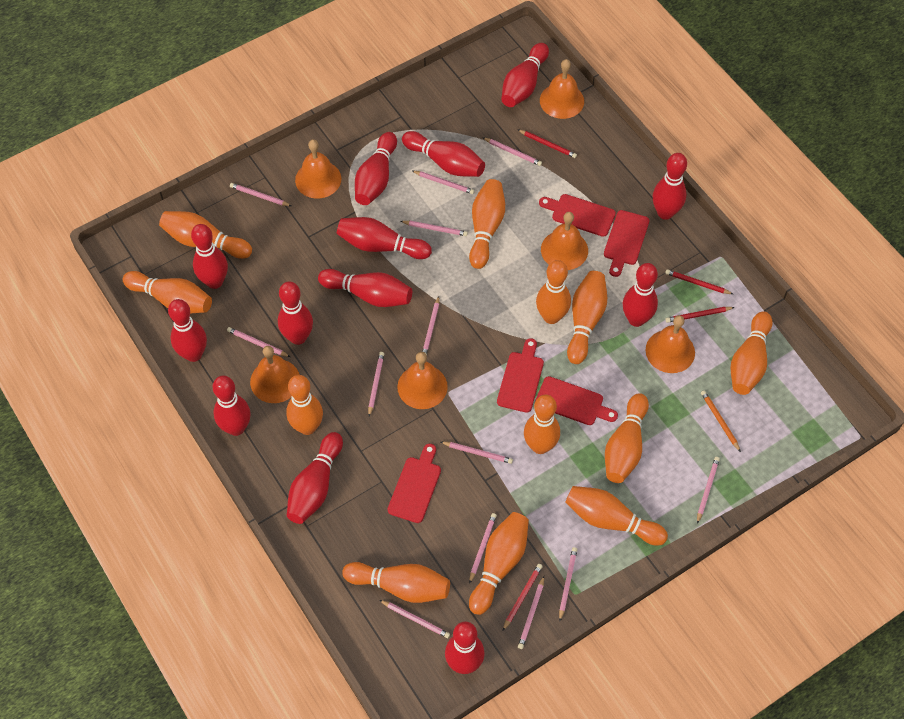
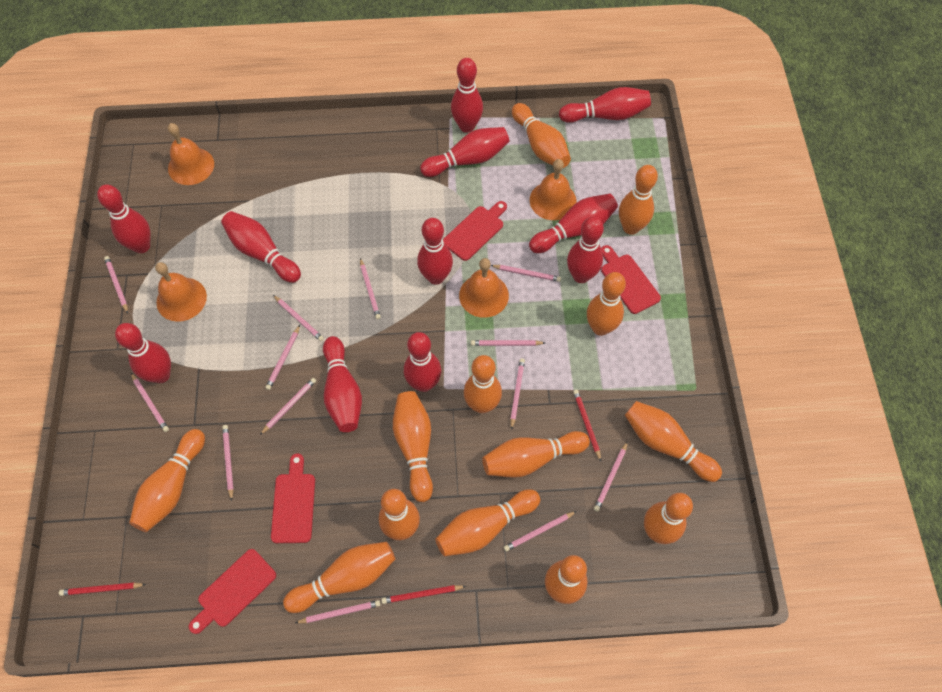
orange bell: [250,346,300,403] [295,139,341,199] [397,352,448,409] [540,59,584,119] [541,212,588,270] [645,315,695,373] = 6 -> [155,262,207,322] [168,123,214,185] [459,258,509,318] [530,159,577,220] = 4
orange bowling pin: [123,271,212,314] [159,211,252,259] [286,375,323,435] [342,562,450,603] [469,179,505,269] [469,512,529,615] [524,395,560,454] [536,260,571,324] [565,486,668,546] [567,271,607,364] [605,393,649,483] [731,312,773,395] = 12 -> [129,429,205,532] [283,541,395,613] [379,489,420,540] [393,391,433,502] [435,489,540,556] [464,355,502,413] [482,431,590,478] [512,103,571,168] [545,555,587,604] [587,272,626,336] [619,165,658,235] [625,401,722,482] [644,493,693,544] = 13
orange pencil: [701,390,741,452] = 1 -> none = 0
red bowling pin: [168,299,207,362] [191,224,228,289] [213,376,250,436] [278,282,313,345] [287,432,343,524] [318,269,412,307] [337,217,432,259] [355,132,397,205] [402,131,485,177] [445,621,485,674] [501,43,549,107] [623,263,658,327] [653,153,687,220] = 13 -> [97,184,151,253] [115,323,171,383] [221,211,301,283] [323,336,362,432] [404,332,441,392] [417,218,453,285] [420,127,509,177] [451,58,483,133] [529,194,618,253] [559,87,651,123] [567,216,604,283] = 11
red cutting board: [387,444,441,523] [497,338,544,413] [535,376,618,425] [539,194,616,237] [604,210,649,277] = 5 -> [189,549,276,634] [271,453,315,543] [443,201,507,261] [601,245,661,314] = 4
red pencil: [503,564,543,630] [517,129,577,158] [665,269,733,294] [665,307,735,323] = 4 -> [59,583,146,596] [381,585,466,604] [573,390,601,461] = 3

